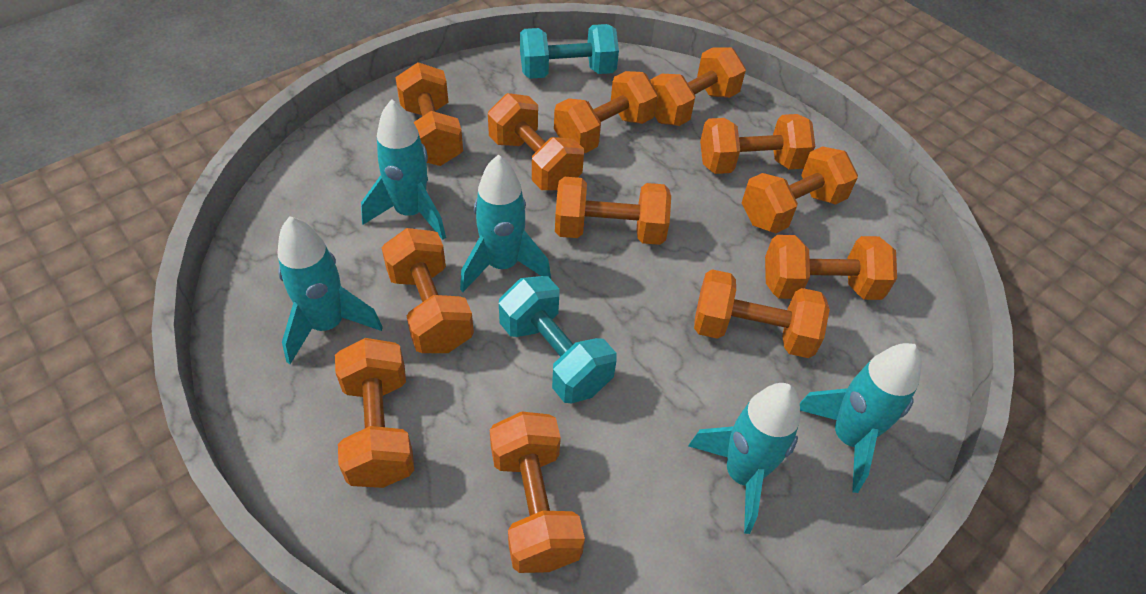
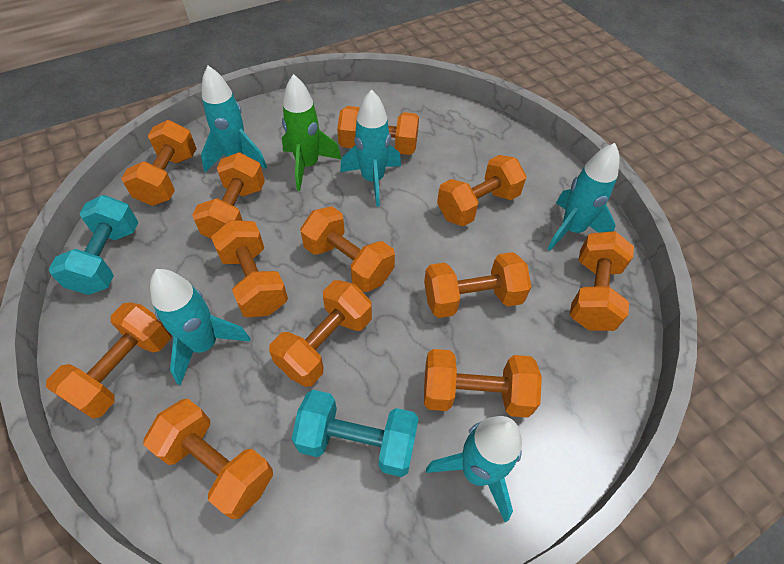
green rocket: none = 0 -> [282,74,341,191] = 1

